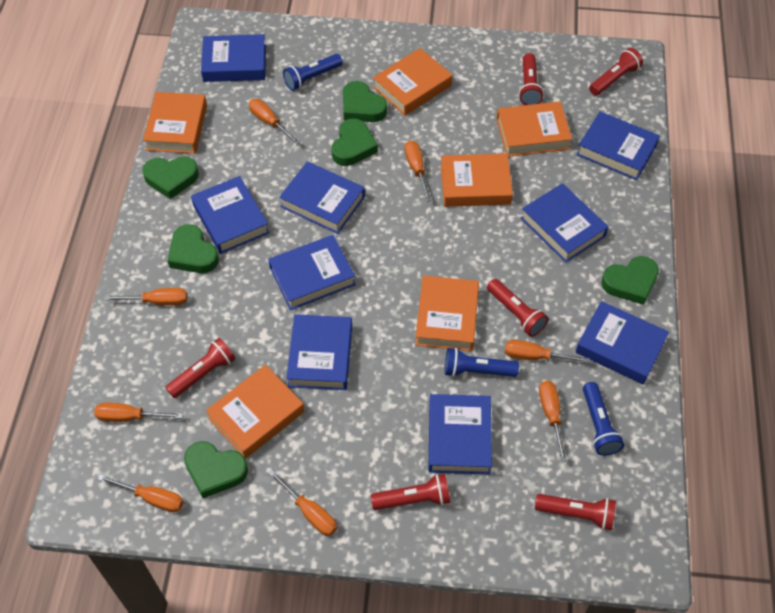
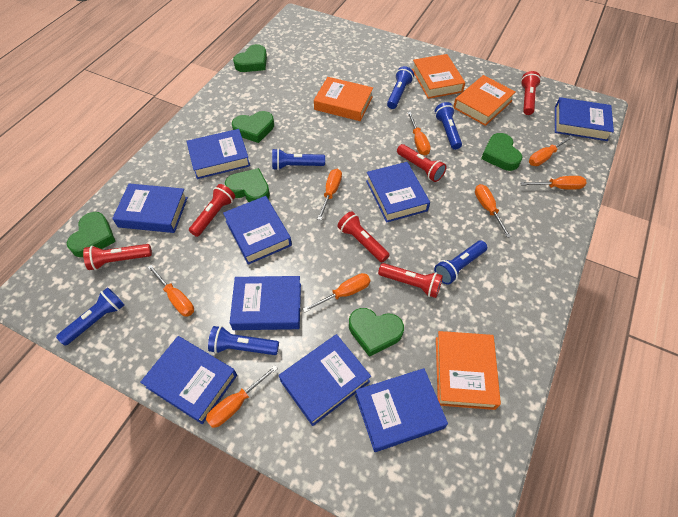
blue flashlight: [283,54,343,91] [445,348,519,377] [583,382,624,456] = 3 -> [56,287,124,346] [208,326,279,355] [272,148,325,170] [387,66,414,109] [434,102,462,150] [434,240,487,285] = 6
orange book: [143,92,207,154] [206,365,304,459] [373,48,452,116] [415,276,479,351] [441,153,513,207] [497,102,572,157] = 6 -> [314,77,373,121] [412,54,465,99] [436,331,501,410] [453,75,516,126] = 4

